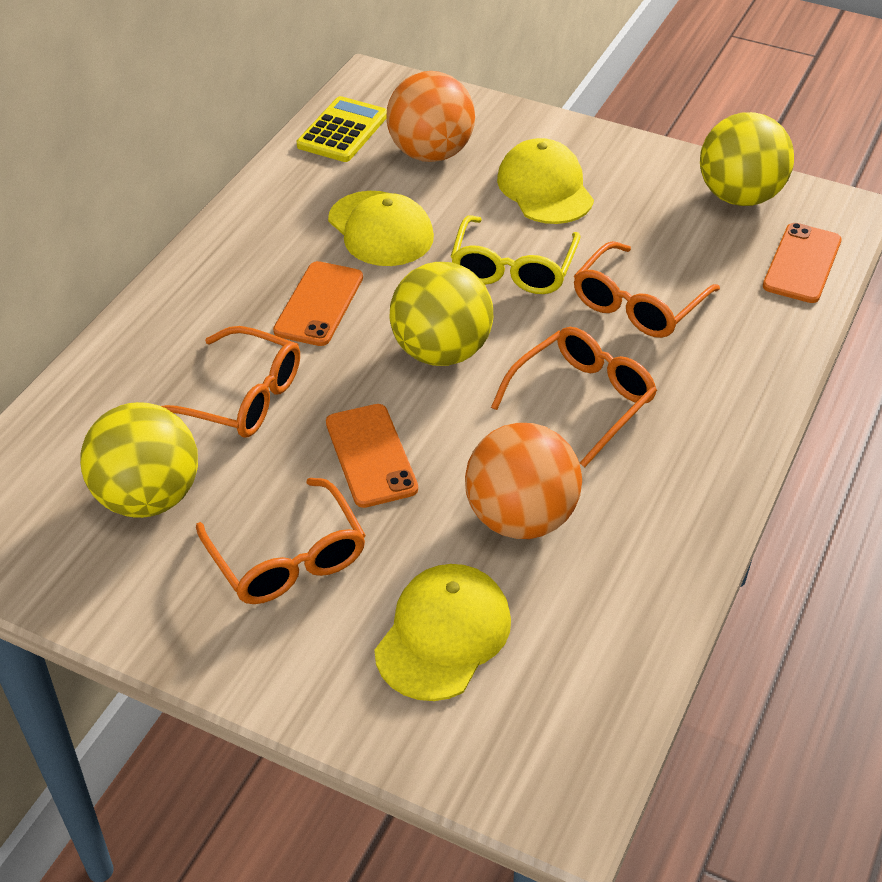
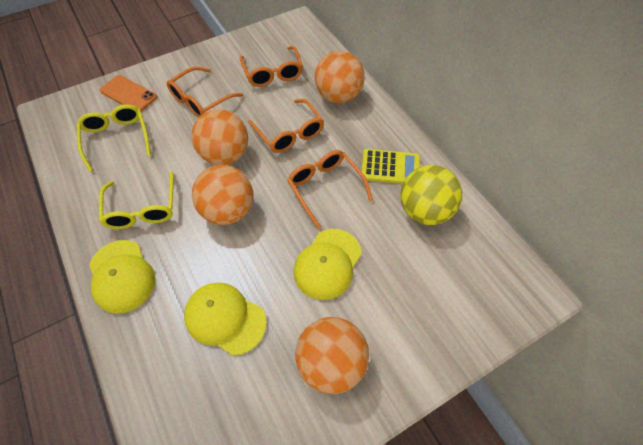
orange ball: [386,71,475,162] [465,423,582,539] = 2 -> [191,109,248,165] [192,165,253,225] [295,317,369,394] [315,51,365,103] = 4
orange phone: [273,261,363,346] [326,404,418,508] [763,223,842,303] = 3 -> [100,75,157,112] = 1
yellow ball: [80,402,198,518] [390,262,493,366] [700,112,794,206] = 3 -> [400,165,462,225] = 1
yellow glasses: [451,215,581,294] = 1 -> [77,104,151,172] [99,172,174,229] = 2

